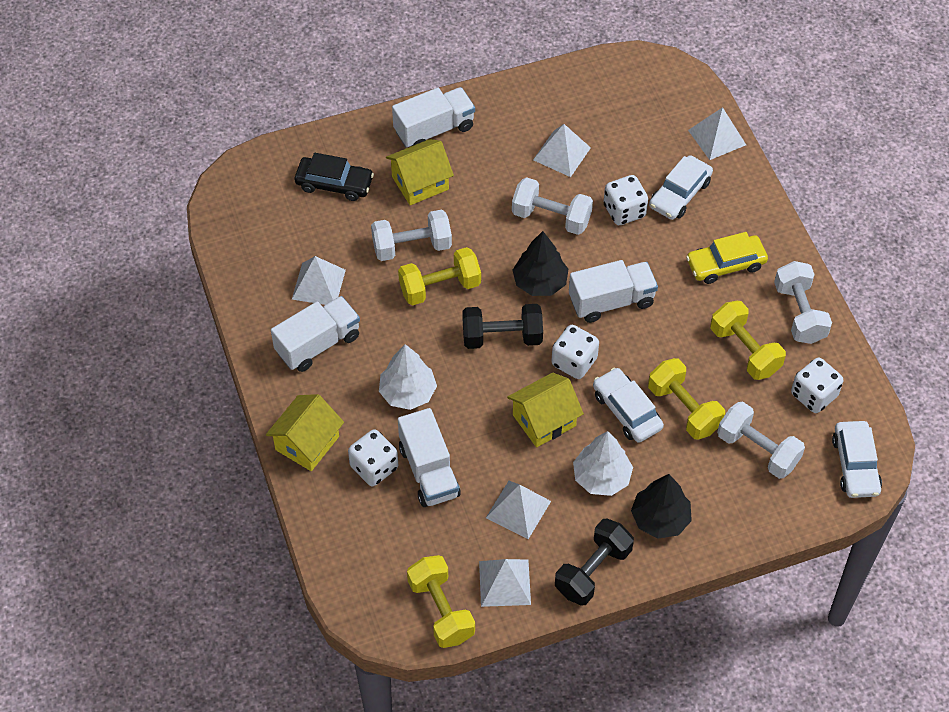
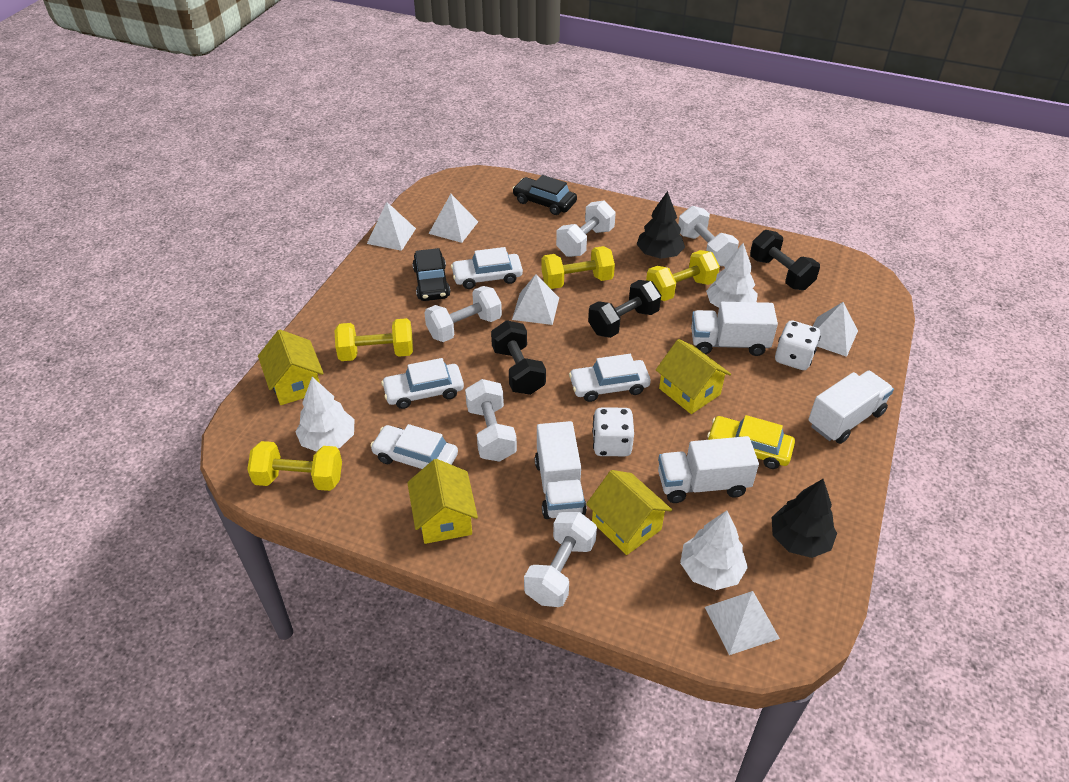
black car: [295,153,374,201] = 1 -> [412,248,450,301] [512,175,577,215] = 2
black dumbbell: [463,304,543,349] [555,519,634,606] = 2 -> [491,320,546,395] [588,280,661,338] [750,230,820,290] = 3
white car: [593,368,664,443] [649,155,713,220] [832,421,882,498] = 3 -> [370,424,458,469] [381,358,464,409] [451,247,523,289] [569,354,651,402] = 4
white dice: [348,429,398,486] [551,325,599,379] [604,175,648,225] [791,358,843,413] = 4 -> [592,407,634,456] [775,320,821,370] = 2
white dumbbell: [371,210,452,261] [512,177,593,235] [717,402,805,479] [774,261,832,344] = 4 -> [424,286,502,342] [465,379,517,462] [524,512,597,607] [556,200,616,257] [678,206,739,266] = 5
white tree: [379,344,437,410] [573,431,633,496] = 2 -> [295,377,355,452] [680,510,748,590] [706,243,758,308] = 3
yellow house: [266,394,344,471] [386,139,454,205] [507,373,584,447] = 3 -> [258,330,324,405] [407,459,478,544] [586,470,672,555] [656,339,731,414] = 4

